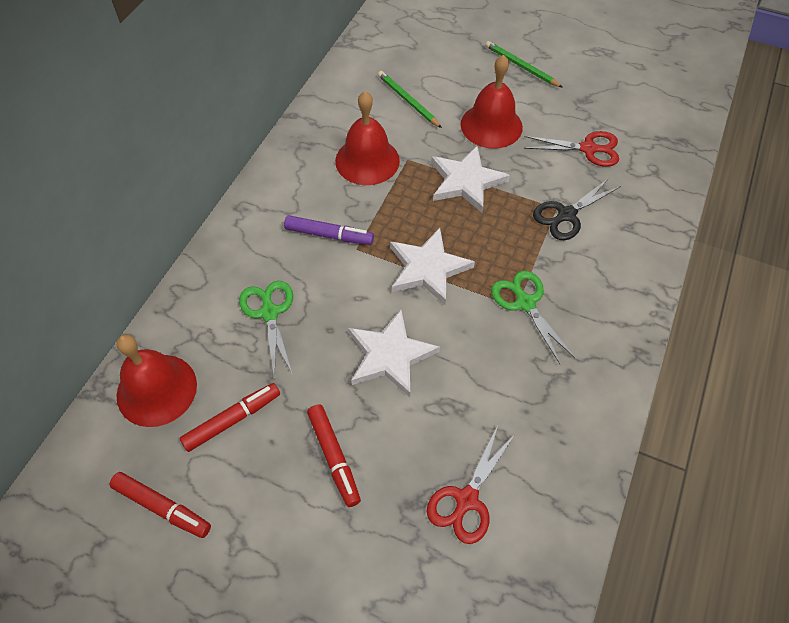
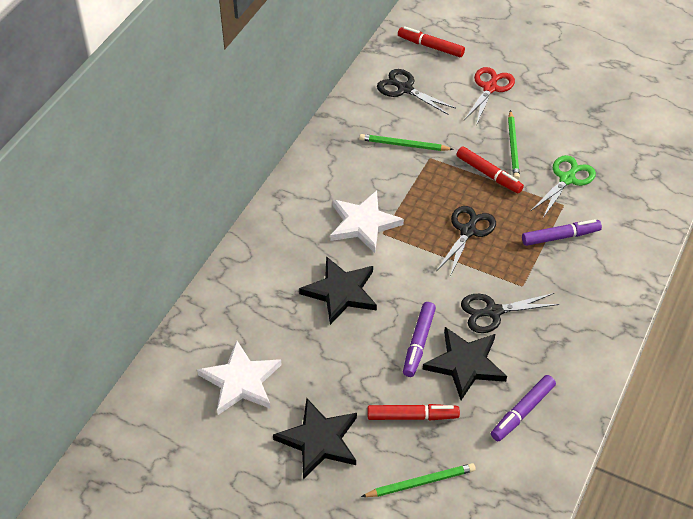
black scissors: [533,178,621,240] = 1 -> [377,69,455,115] [437,206,496,277] [461,293,560,333] = 3
black star: none = 0 -> [273,398,357,479] [299,256,377,325] [423,327,507,400] = 3
green pencil: [378,71,442,128] [485,41,563,88] = 2 -> [359,134,454,151] [361,463,476,497] [508,110,520,179] = 3
green scissors: [239,281,293,380] [491,271,575,365] = 2 -> [531,155,596,218] = 1
purple marker: [284,215,374,245] = 1 -> [403,302,436,377] [491,375,556,441] [522,219,602,246] = 3
red bell: [116,334,197,427] [335,91,400,185] [461,55,523,149] = 3 -> none = 0
red scissors: [426,426,515,544] [524,131,619,167] = 2 -> [464,67,515,125] = 1
white star: [348,310,440,397] [390,228,475,305] [431,145,510,213] = 3 -> [197,340,281,415] [330,191,404,253] = 2

